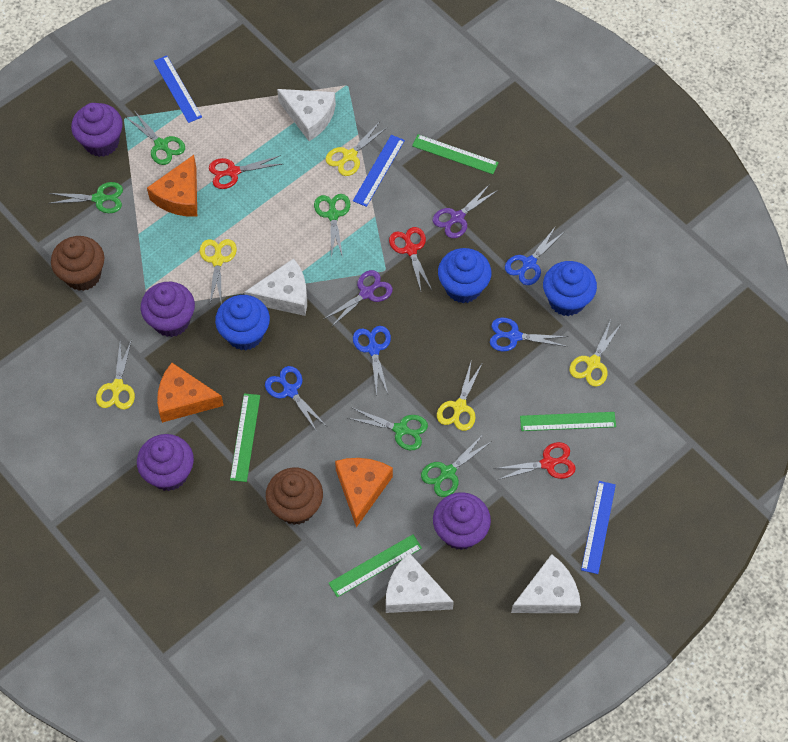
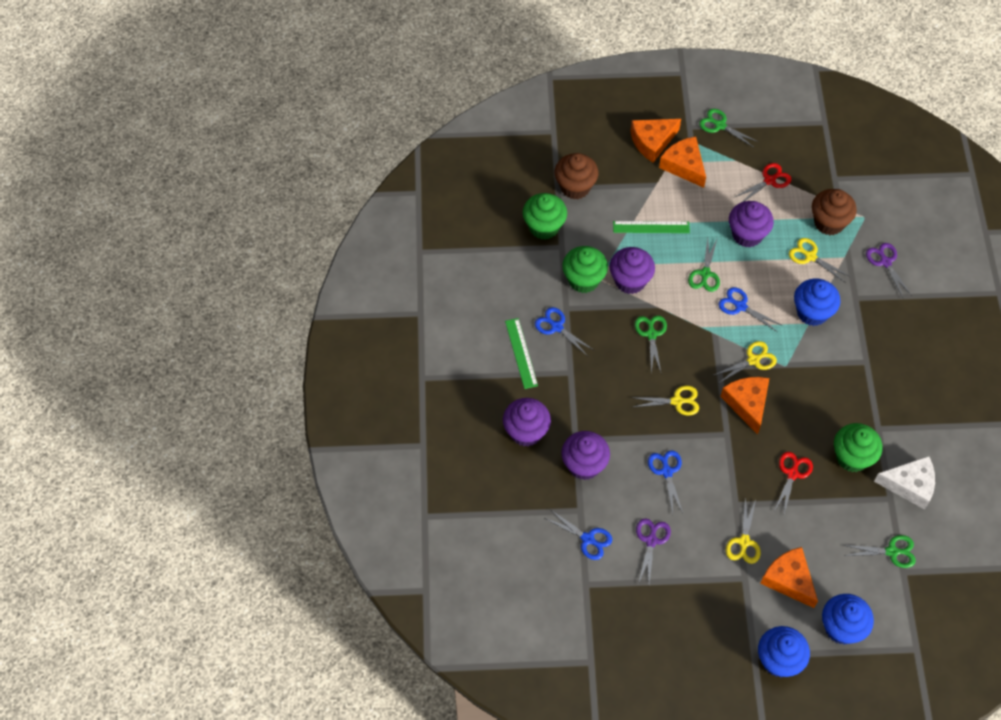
blue ruler: [154,56,202,123] [353,135,405,207] [581,481,616,574] = 3 -> none = 0
green cupcake: none = 0 -> [523,193,567,240] [562,246,608,293] [834,423,882,472] = 3
green ruler: [230,393,260,482] [328,534,422,597] [412,134,499,174] [520,412,616,431] = 4 -> [505,318,538,389] [613,221,690,233] = 2
green scissors: [48,182,123,213] [126,112,185,165] [314,194,350,258] [347,407,428,450] [421,435,492,497] = 5 -> [635,316,667,373] [688,237,720,292] [699,109,759,147] [843,535,916,568] = 4
orange cheese: [147,155,197,217] [157,363,224,423] [335,458,393,527] = 3 -> [630,119,681,163] [659,137,706,188] [720,377,769,434] [760,547,818,608] = 4
red scissors: [209,155,282,189] [389,227,432,291] [494,442,576,480] = 3 -> [735,163,791,202] [774,452,813,514] = 2
white cheese: [244,258,307,316] [277,89,336,141] [386,553,454,613] [511,554,581,613] = 4 -> [874,456,935,510] = 1
yellow scissors: [96,339,135,410] [200,239,237,304] [326,123,388,176] [437,359,482,431] [569,320,622,387] = 5 -> [631,386,699,416] [712,341,777,384] [726,497,761,564] [789,238,851,283] = 4

